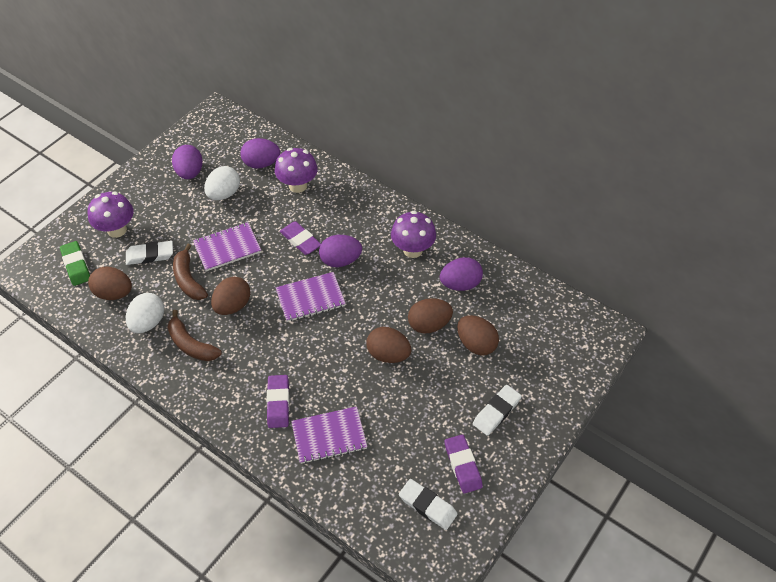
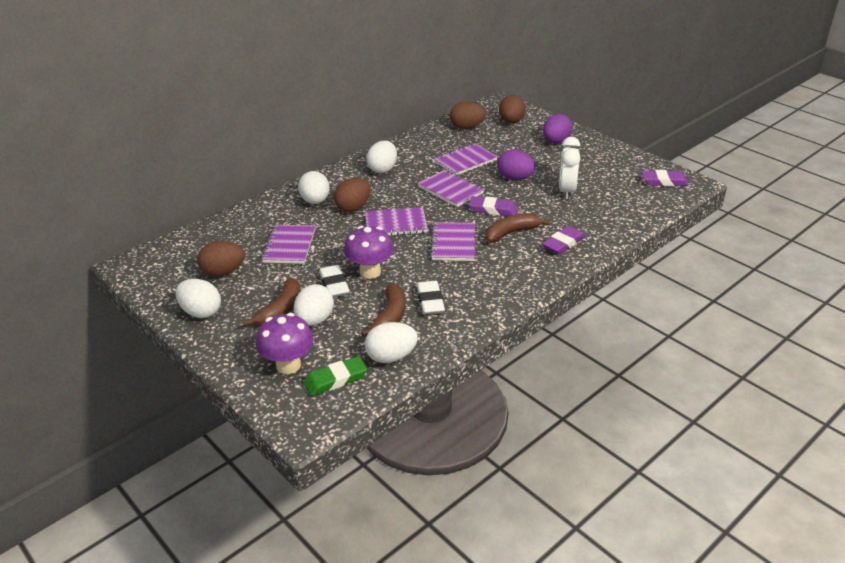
brown banana: [167,310,222,361] [173,244,208,300] = 2 -> [243,278,300,326] [361,284,405,337] [486,213,550,242] = 3
brown egg: [88,266,132,300] [211,277,251,315] [367,327,412,363] [408,298,453,333] [457,315,499,356] = 5 -> [197,241,245,277] [334,178,371,212] [450,102,486,129] [499,95,526,123] = 4
purple egg: [172,145,203,179] [240,138,280,169] [319,235,362,267] [440,257,483,291] = 4 -> [497,150,535,180] [543,114,572,143] = 2
purple mushroom: [88,192,134,238] [275,148,318,193] [391,211,436,258] = 3 -> [256,313,314,374] [344,226,394,279] = 2
purple notebook: [193,222,261,271] [276,272,346,322] [291,406,367,464] = 3 -> [261,225,315,264] [365,207,428,236] [418,170,484,207] [430,222,475,261] [434,143,497,175] = 5
white clock: none = 0 -> [559,137,581,199] = 1
white egg: [126,293,164,333] [204,166,240,200] = 2 -> [176,279,221,318] [294,284,334,326] [298,171,330,204] [365,322,418,363] [367,141,397,173] = 5
white eraser: [126,241,173,265] [399,479,458,530] [473,385,522,436] = 3 -> [319,265,350,297] [417,281,445,314] = 2

